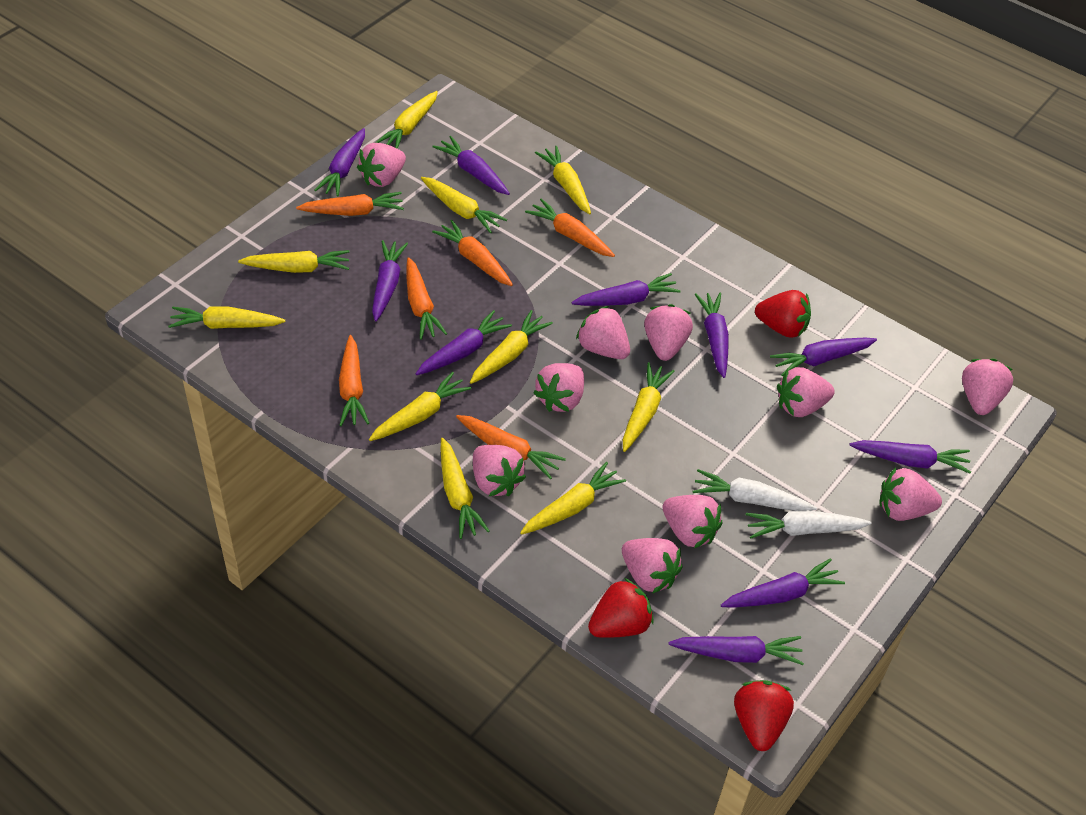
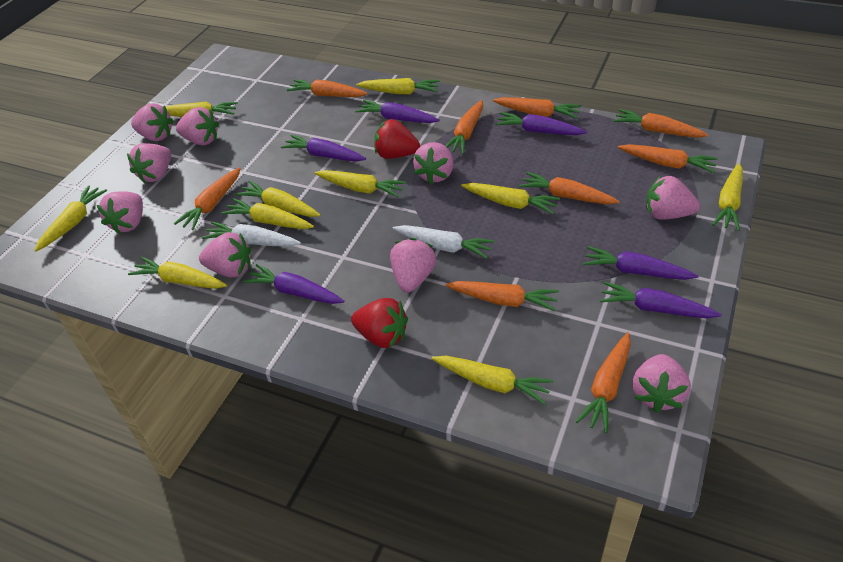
orange carrot: [296,192,404,216] [339,335,369,426] [406,257,447,340] [432,220,513,286] [456,415,566,480] [525,199,615,257] = 6 -> [174,167,241,230] [287,79,368,97] [446,100,483,154] [446,281,559,311] [493,97,581,119] [519,172,620,204] [576,332,631,433] [613,109,709,138] [618,144,718,173] = 9
pink strawberry: [357,143,406,187] [473,445,526,496] [534,363,584,412] [576,306,630,359] [622,538,683,594] [644,304,693,361] [663,495,723,548] [777,367,835,417] [879,467,942,521] [962,359,1013,415] = 10 -> [97,191,143,234] [127,143,171,183] [131,103,174,141] [176,107,219,145] [199,232,251,278] [390,238,436,293] [413,142,454,184] [633,354,690,413] [646,176,700,220] = 9
purple carrot: [314,128,365,196] [372,240,408,321] [416,310,512,375] [432,136,510,195] [572,273,681,306] [669,636,804,665] [694,293,729,378] [721,558,845,608] [770,338,877,376] [849,440,971,473] = 10 -> [243,264,344,304] [281,135,366,161] [355,100,440,123] [495,112,587,135] [583,246,699,280] [600,282,722,318] = 6
red strawberry: [588,578,654,638] [734,680,794,751] [755,290,811,338] = 3 -> [351,298,408,348] [374,119,420,159] = 2

